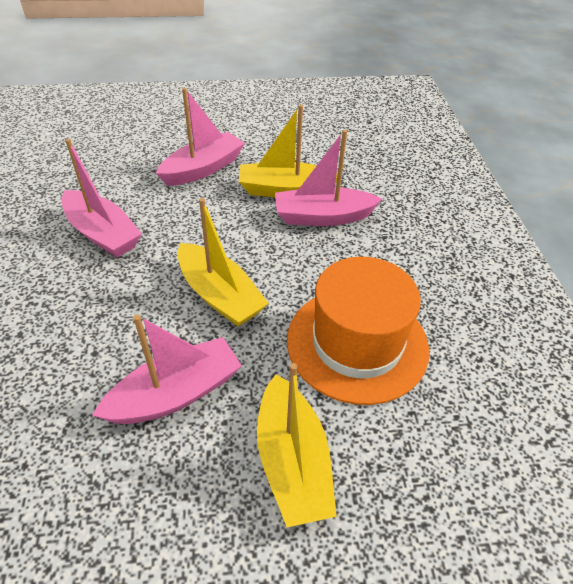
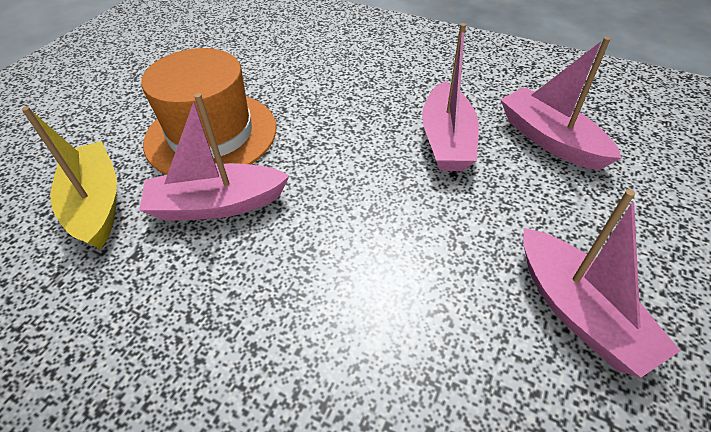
yellow boat: [178,198,269,327] [239,105,338,197] [257,363,337,527] = 3 -> [22,106,117,250] = 1

